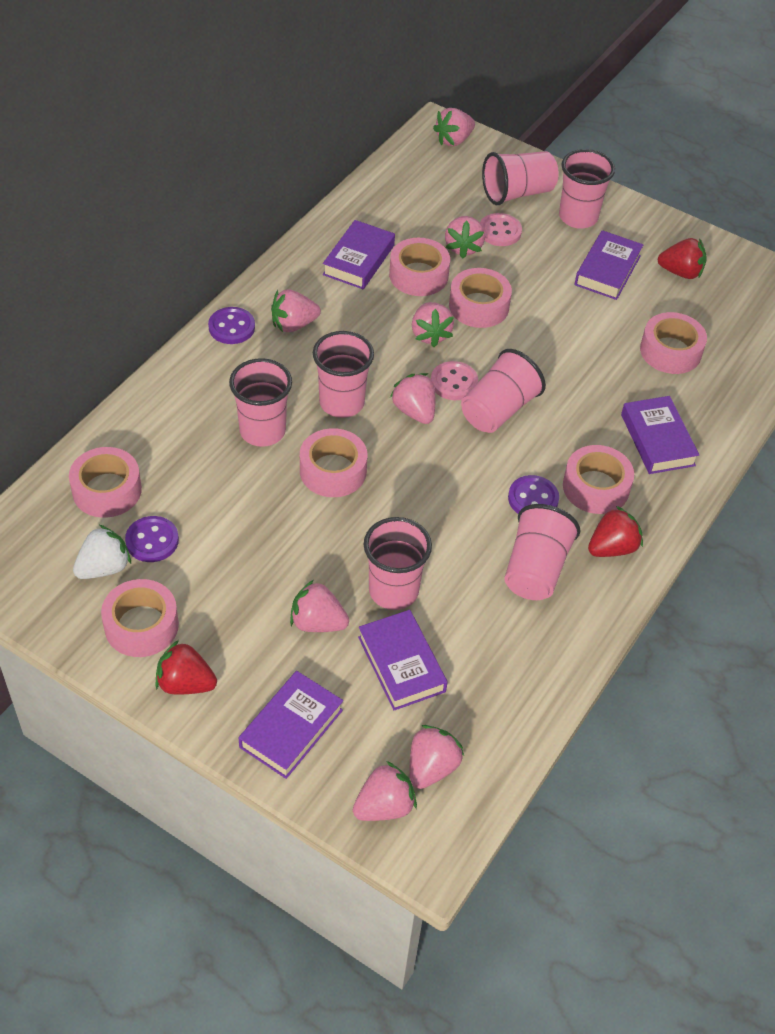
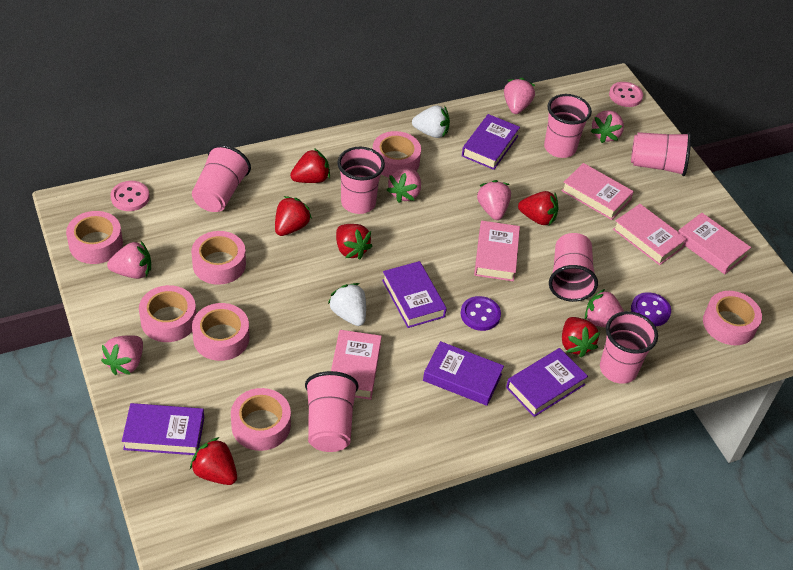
pink book: none = 0 -> [331,330,382,400] [474,221,520,281] [561,163,634,220] [613,204,687,265] [678,213,751,274] = 5
pink strawberry: [271,290,321,332] [290,580,349,632] [353,761,417,821] [390,373,435,424] [410,725,464,789] [412,302,454,347] [433,108,475,146] [445,216,485,259] = 8 -> [101,335,143,375] [107,241,151,279] [387,168,421,203] [477,180,511,220] [504,78,535,114] [585,289,624,328] [591,110,624,143] = 7
purple button: [125,516,179,562] [208,307,255,344] [508,475,559,513] = 3 -> [461,296,501,331] [631,292,671,326] = 2
red strawberry: [156,640,217,695] [588,506,643,557] [658,238,707,279] = 3 -> [190,437,237,485] [275,196,312,236] [290,148,330,183] [336,224,373,260] [518,191,558,225] [562,317,600,357] = 6
white strawberry: [73,525,131,579] = 1 -> [328,283,366,326] [412,105,450,138] = 2

